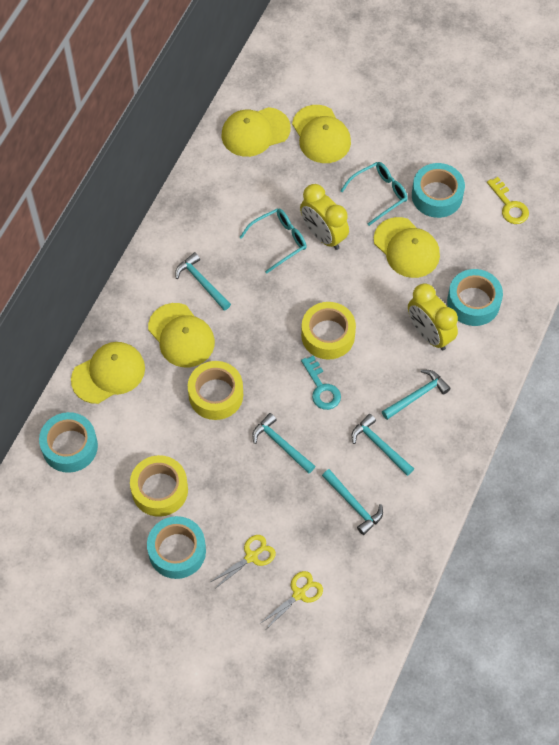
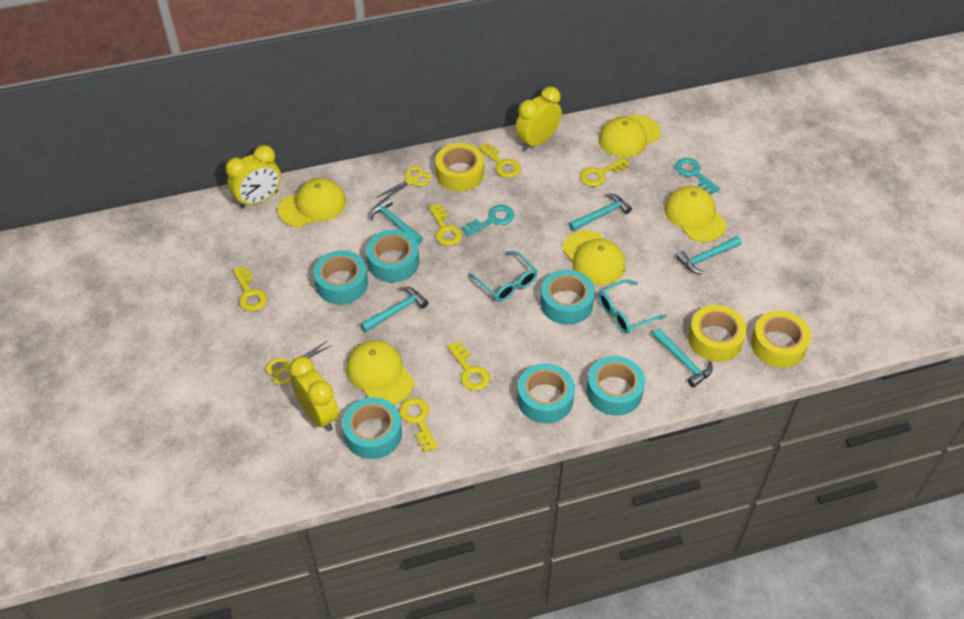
turquoise key: [301,356,341,410] = 1 -> [462,205,514,236] [675,158,720,194] = 2
turquoise tape: [39,412,98,473] [147,516,206,579] [412,163,465,218] [447,269,503,326] = 4 -> [313,250,368,304] [342,397,402,459] [366,230,419,282] [517,363,575,423] [540,270,595,325] [587,356,645,416] = 6
yellow clock: [300,184,349,250] [408,284,458,350] = 2 -> [226,145,281,208] [289,357,339,431] [515,86,562,151] = 3
yellow key: [487,177,529,224] = 1 -> [233,266,267,311] [399,398,438,452] [429,203,462,246] [448,341,490,391] [478,142,521,178] [580,157,630,186] = 6

